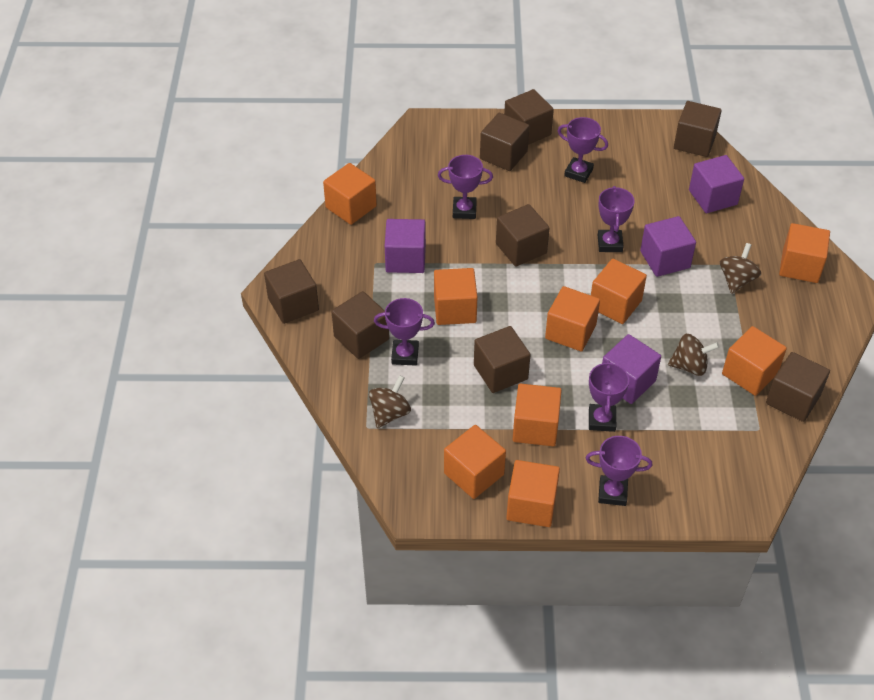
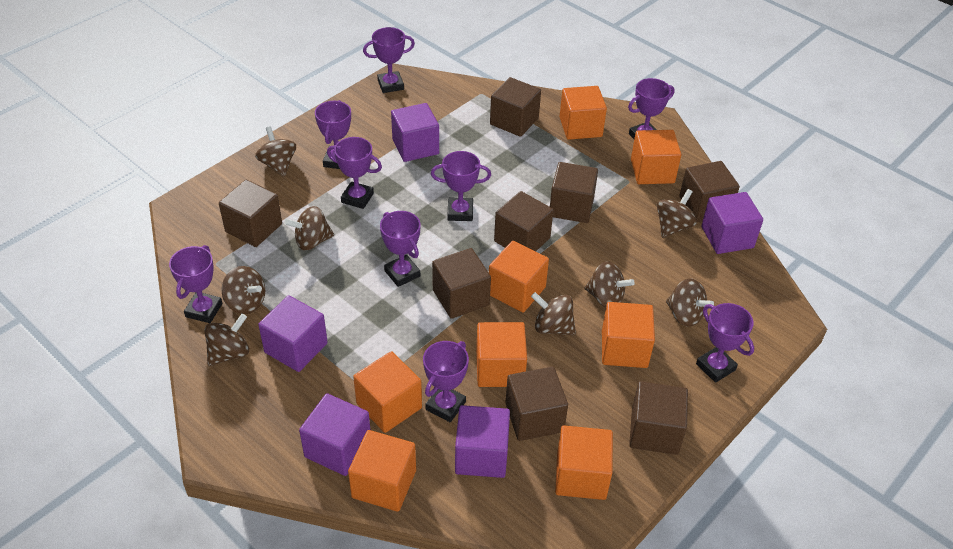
brown spinning top: [369,375,411,428] [668,334,719,376] [720,243,761,294] = 3 -> [204,313,249,366] [221,266,265,314] [255,126,296,177] [284,206,334,250] [531,292,576,335] [584,262,635,308] [657,189,697,238] [666,279,714,327] = 8
orange cube: [323,163,377,225] [434,268,478,325] [444,425,506,499] [506,460,560,527] [513,384,562,446] [545,286,600,352] [591,259,647,324] [722,326,787,396] [779,223,830,283] = 9 -> [348,430,416,512] [353,351,422,433] [476,322,527,387] [489,241,549,313] [555,425,613,500] [560,86,607,140] [602,302,655,368] [631,130,681,184] = 8
purple cube: [385,219,426,273] [602,334,661,404] [640,216,696,277] [689,155,744,213] = 4 -> [258,295,328,372] [299,393,370,476] [391,103,439,162] [455,405,510,478] [701,192,763,254] = 5
purple trophy: [374,298,435,366] [438,155,493,219] [558,117,608,183] [586,436,652,506] [589,360,629,432] [598,186,635,252] = 6 -> [169,245,222,323] [315,100,351,169] [327,137,382,209] [363,27,415,93] [380,211,420,287] [423,341,469,422] [431,151,491,221] [628,78,675,139] [696,303,754,383] = 9

